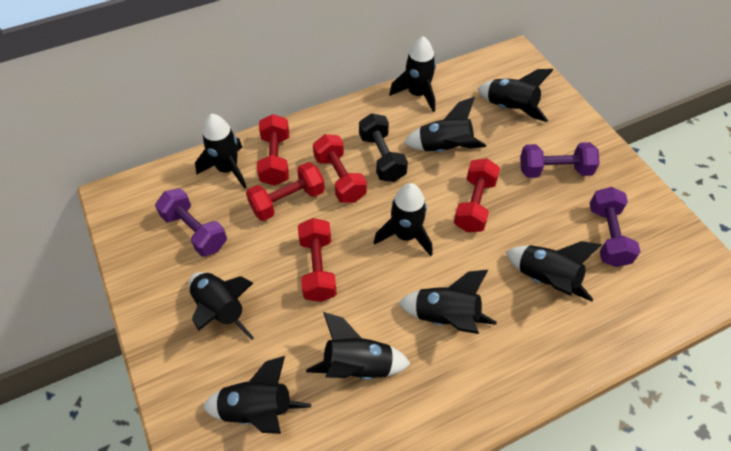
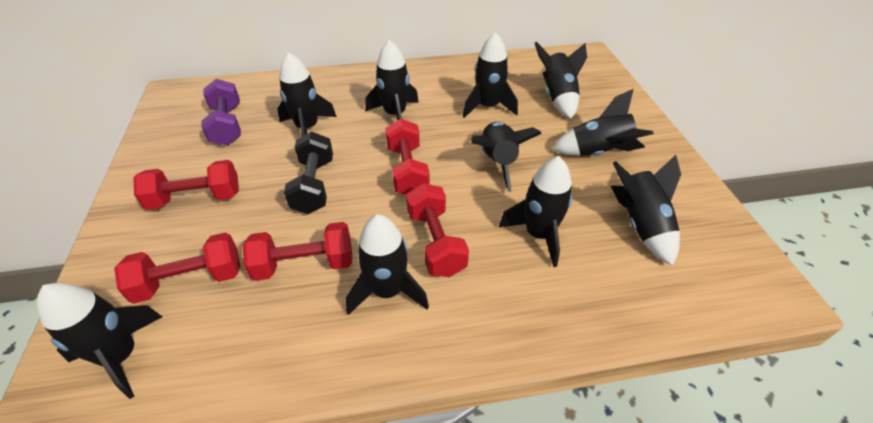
purple dumbbell: [155,188,227,257] [520,142,600,178] [590,187,641,267] = 3 -> [201,79,241,146] = 1

